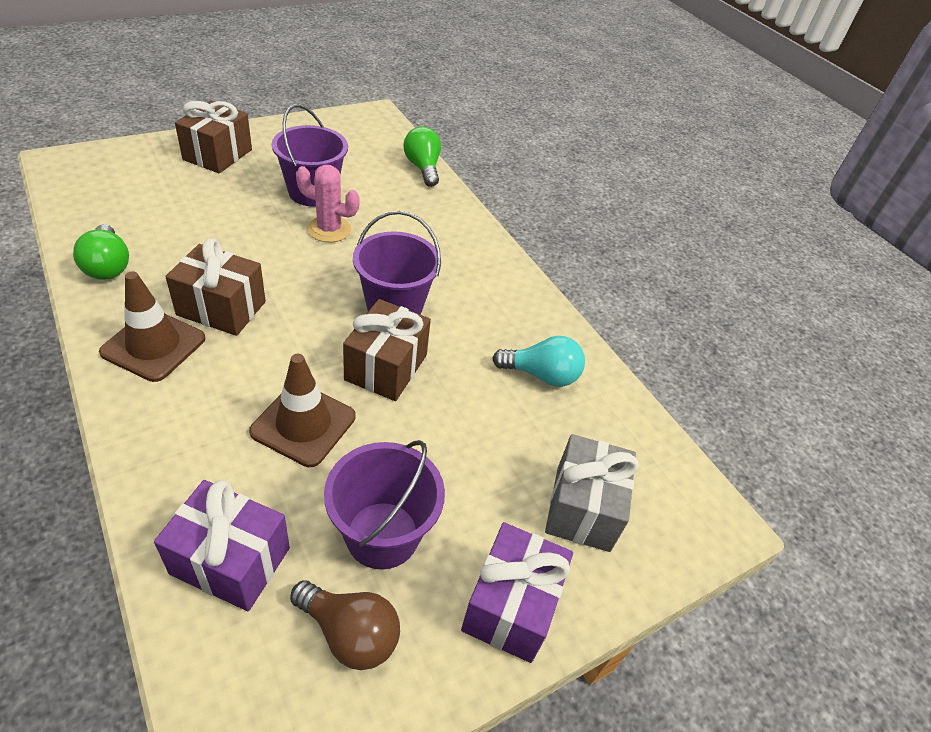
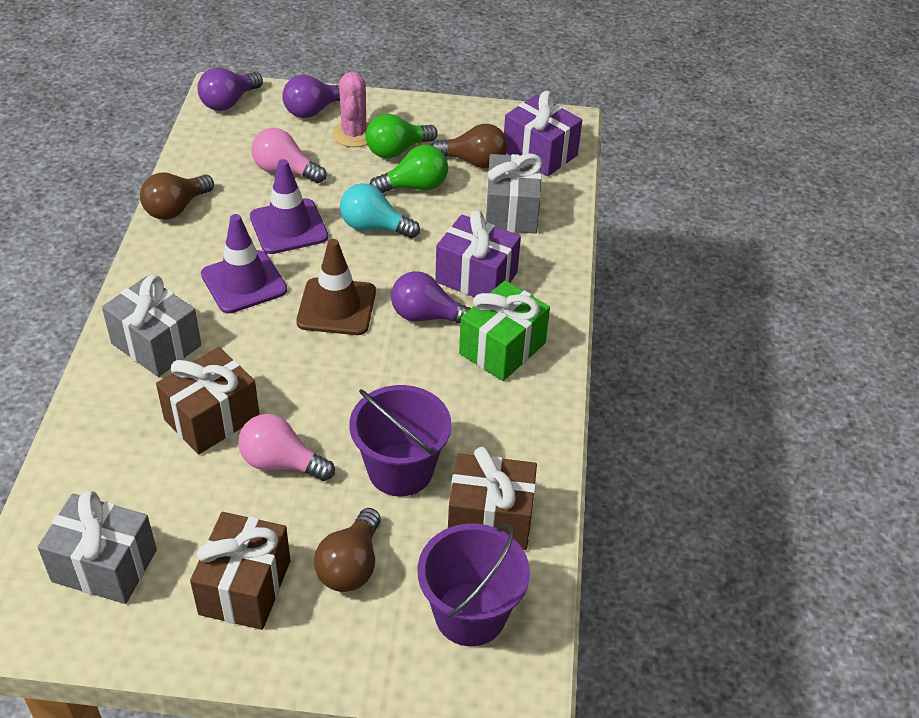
brown light bulb: [290,580,400,670] = 1 -> [140,173,214,220] [314,508,381,592] [431,124,508,168] = 3
brown traffic cone: [99,271,205,382] [249,354,356,467] = 2 -> [296,239,376,335] = 1
green gift: none = 0 -> [459,280,550,381] = 1
grey gift: [545,434,639,552] = 1 -> [38,490,157,604] [102,275,201,377] [486,153,542,233] = 3
pink light bulb: none = 0 -> [238,414,335,481] [251,128,327,183] = 2
purple bucket: [272,104,348,207] [324,440,445,569] [353,211,441,315] = 3 -> [349,385,452,497] [418,524,530,646] = 2
purple light bulb: none = 0 -> [198,67,263,111] [282,75,340,118] [391,271,471,324] = 3
purple traffic cone: none = 0 -> [201,214,287,314] [250,159,328,254] = 2

